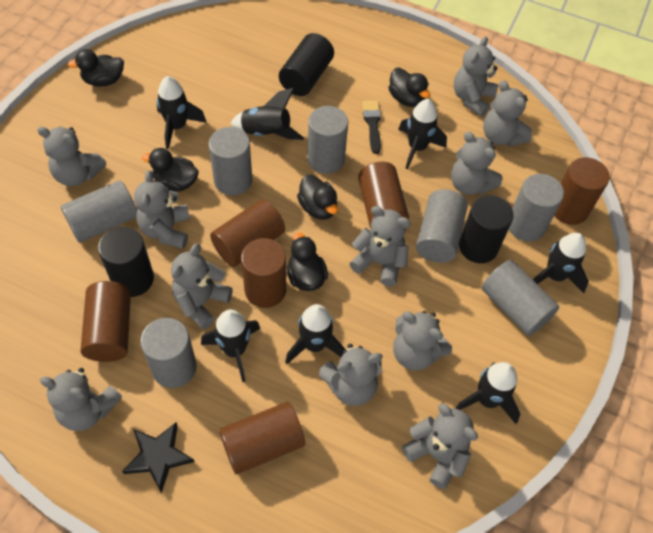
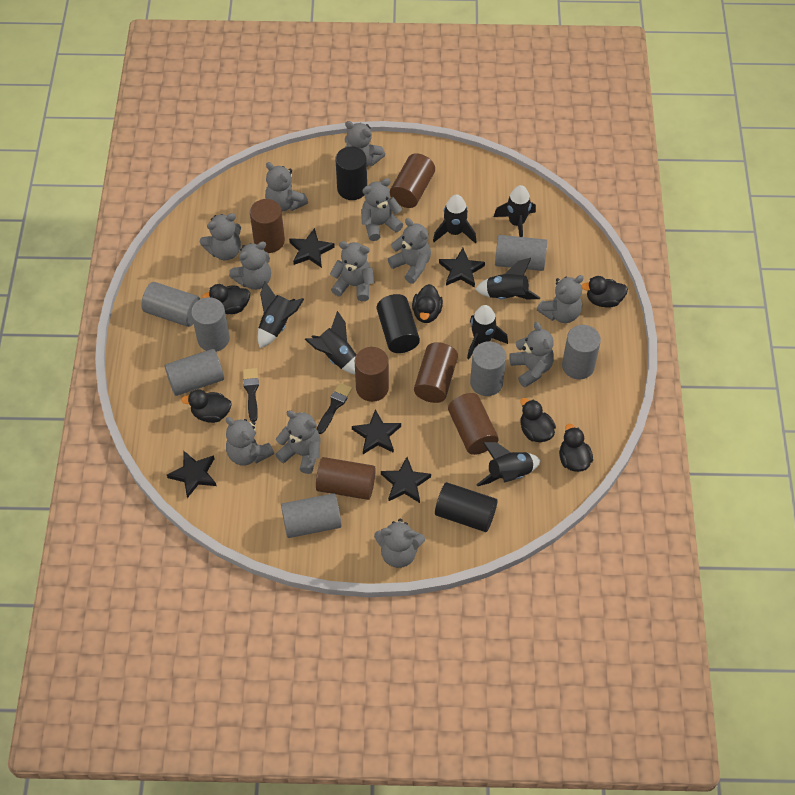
black brush: [363,101,381,154] = 1 -> [243,368,259,421] [317,382,352,434] = 2
black duck: [68,49,124,87] [142,148,199,192] [287,233,328,291] [297,174,338,220] [388,68,430,107] = 5 -> [181,389,232,423] [202,284,250,314] [412,284,443,323] [520,398,556,442] [559,424,593,472] [582,276,628,308] = 6
black star: [122,422,194,493] = 1 -> [167,451,217,498] [289,228,335,268] [352,409,401,454] [381,457,431,503] [439,248,485,287] = 5
grey teddy bear: [37,127,106,186] [40,368,122,431] [134,170,190,249] [171,243,233,330] [319,344,383,406] [349,206,411,286] [393,311,452,371] [402,403,478,489] [451,132,503,195] [454,36,498,117] [483,80,532,147] = 11 -> [200,213,241,260] [226,417,274,466] [229,241,271,290] [265,162,308,212] [275,410,320,474] [330,241,374,301] [344,121,385,167] [361,178,403,241] [374,518,425,568] [388,218,431,284] [509,322,554,387] [537,275,584,323] = 12

